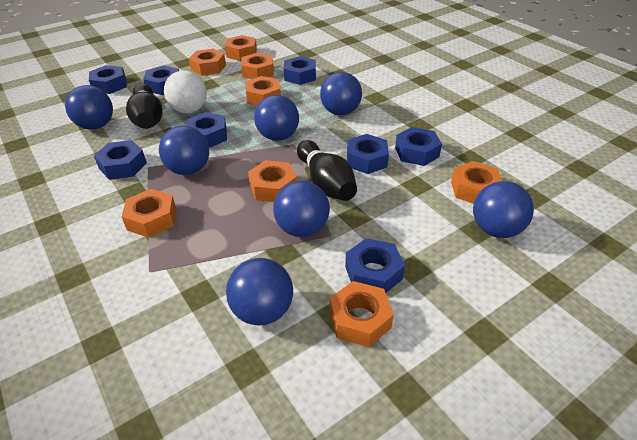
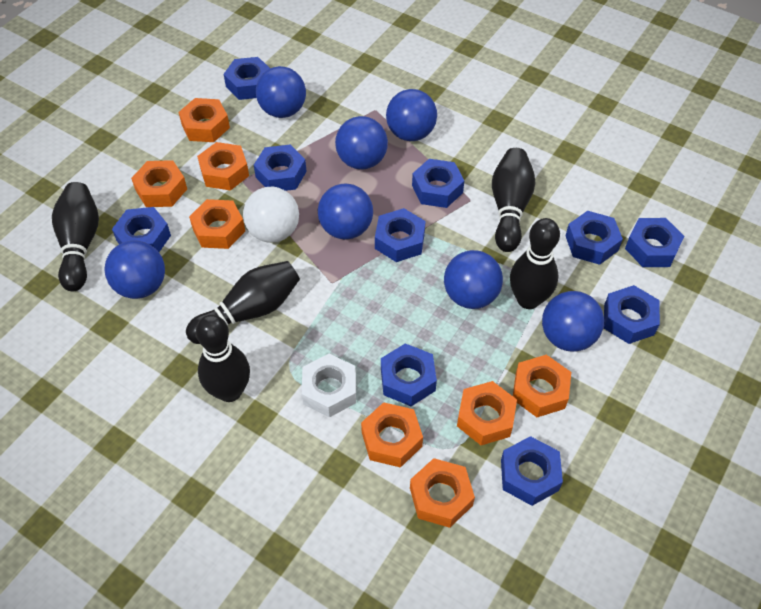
black bowling pin: [126,83,163,129] [297,140,357,201] = 2 -> [52,182,99,291] [186,261,300,344] [196,315,250,402] [492,148,536,252] [510,218,560,309] = 5
blue nut: [89,65,127,94] [94,140,147,180] [143,65,179,95] [186,112,227,148] [284,56,316,85] [345,238,405,293] [347,134,389,174] [395,127,442,166] = 8 -> [112,207,171,252] [224,57,271,100] [254,145,307,191] [375,208,426,262] [381,343,437,406] [412,159,464,208] [501,436,563,506] [565,211,623,265] [604,285,660,344] [625,218,684,267] = 10
white nut: none = 0 -> [302,354,356,417] = 1

